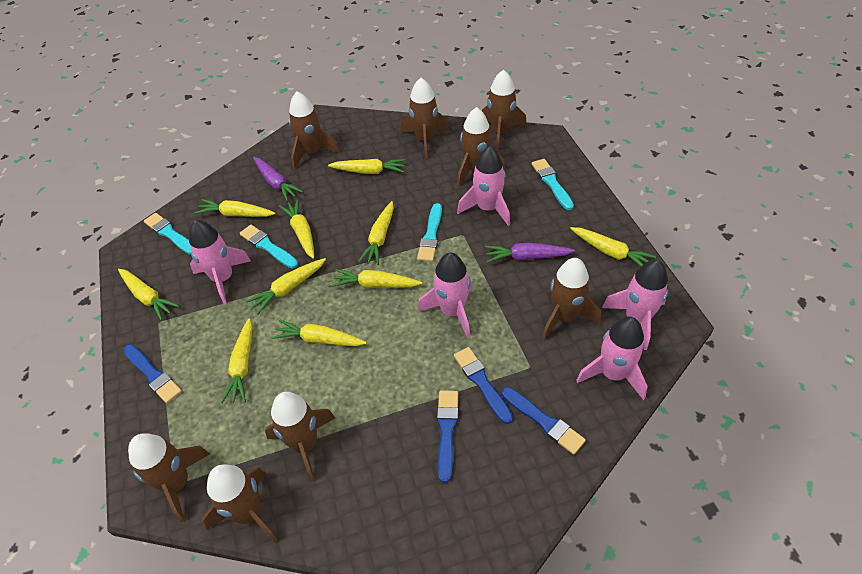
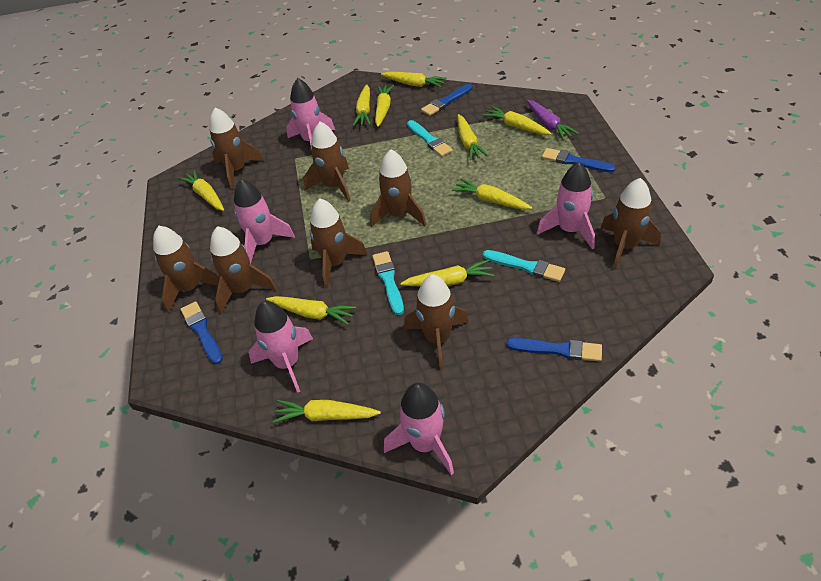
purple carrot: [253,157,303,202] [485,243,575,263] = 2 -> [527,100,579,140] = 1
turquoise brush: [144,213,192,255] [240,225,298,268] [417,203,442,262] [532,159,574,210] = 4 -> [372,251,404,315] [407,120,453,157] [483,250,565,282] = 3

